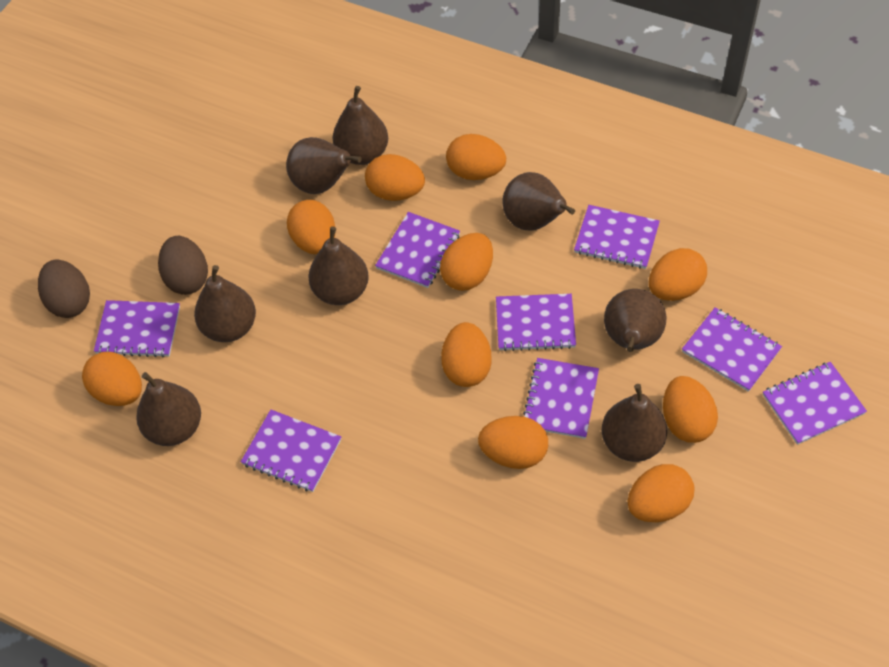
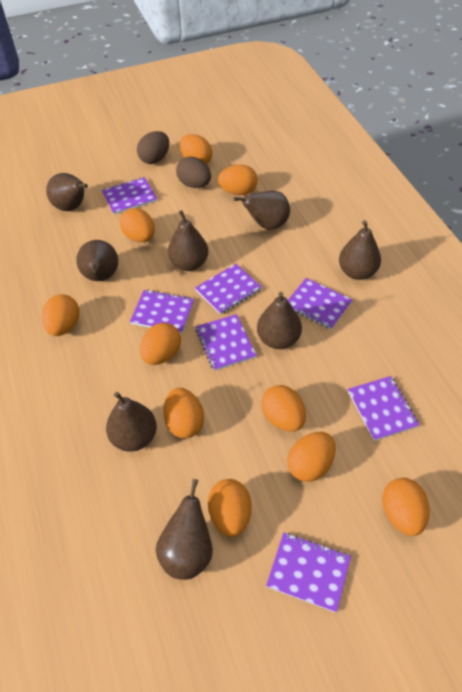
purple notebook: [94,300,180,357] [241,410,341,492] [375,212,460,288] [496,294,576,351] [523,358,599,439] [574,205,660,269] [682,307,782,392] [763,362,867,445] = 8 -> [102,177,157,214] [130,290,194,333] [195,264,262,315] [196,314,257,371] [266,533,351,613] [288,278,352,329] [348,376,419,441] = 7

